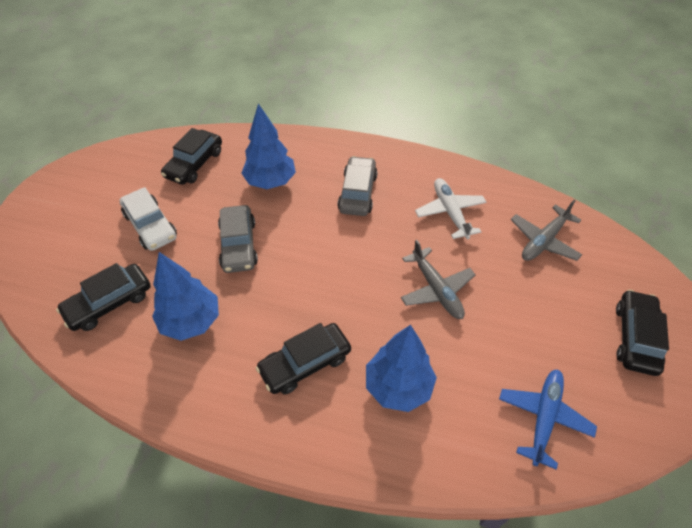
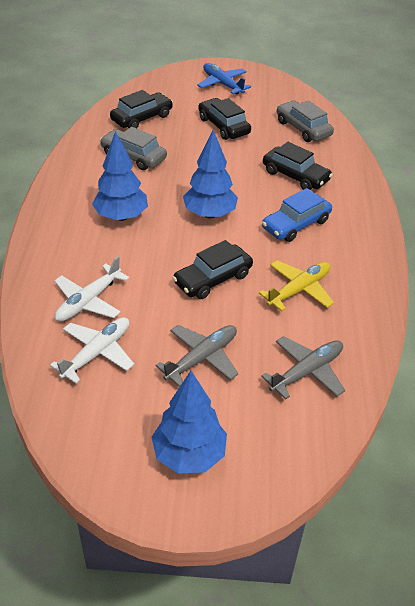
blue car: none = 0 -> [262,188,332,242] = 1
white car: [119,187,177,251] = 1 -> none = 0
white plane: [415,178,486,239] = 1 -> [50,317,134,383] [54,256,129,321] = 2
yellow plane: none = 0 -> [259,260,334,311] = 1

